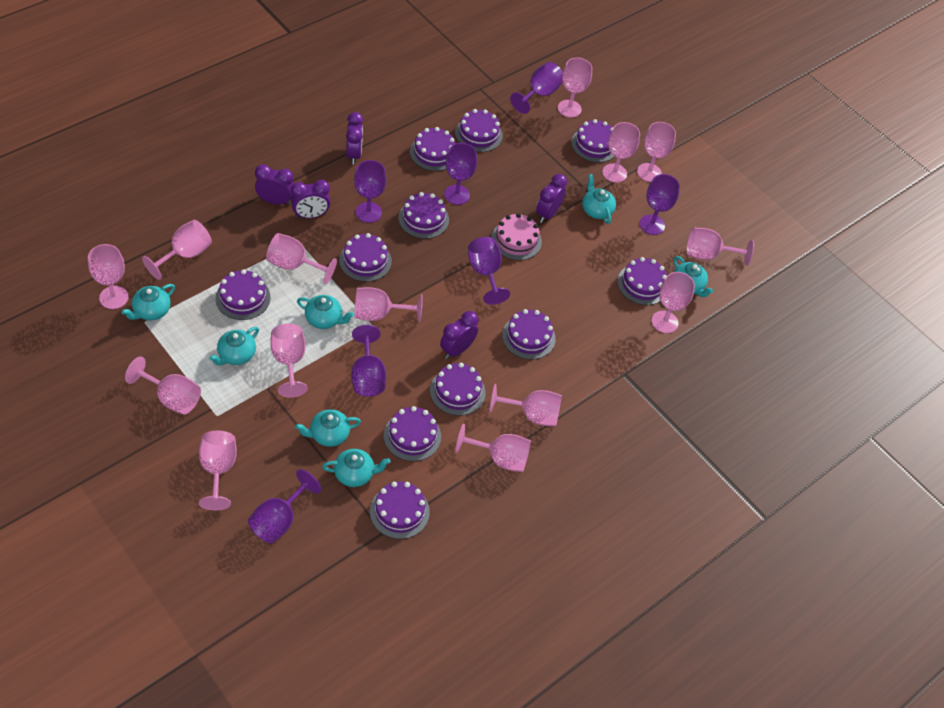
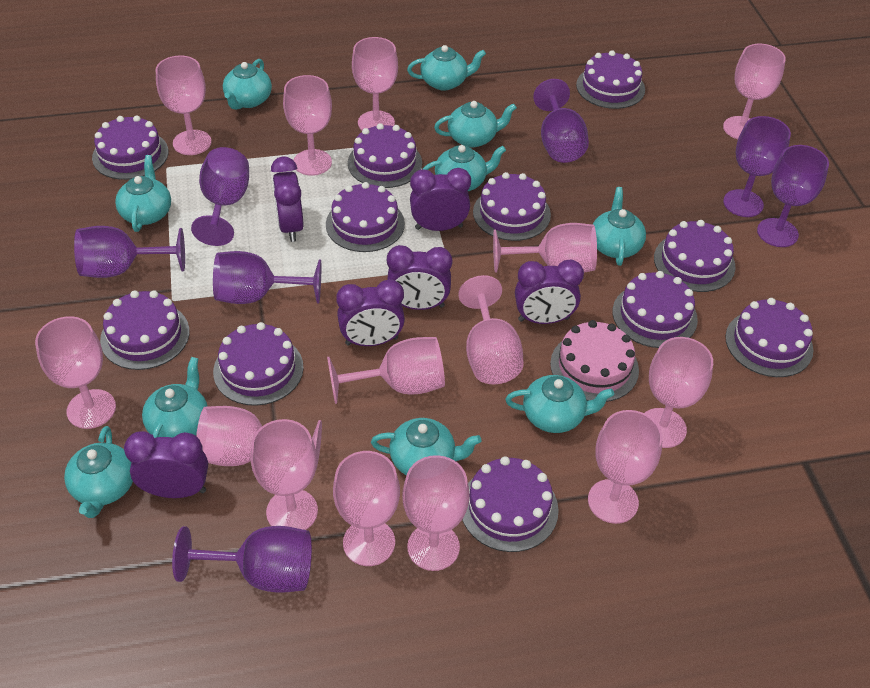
purple clock: [255,164,294,205] [291,180,330,218] [346,112,363,165] [440,311,478,359] [536,174,567,223] = 5 -> [124,431,208,498] [271,156,304,242] [336,279,405,346] [387,245,452,310] [410,168,471,231] [515,259,584,324] = 6
turquoise teapot: [122,284,175,320] [209,327,259,365] [295,409,361,447] [297,295,354,329] [322,449,390,487] [582,174,616,224] [674,256,714,297] = 7 -> [64,426,133,518] [115,155,171,232] [142,357,208,438] [223,59,272,110] [371,418,481,475] [407,45,486,90] [422,145,506,191] [434,101,517,147] [505,375,614,433] [593,187,646,266] = 10

